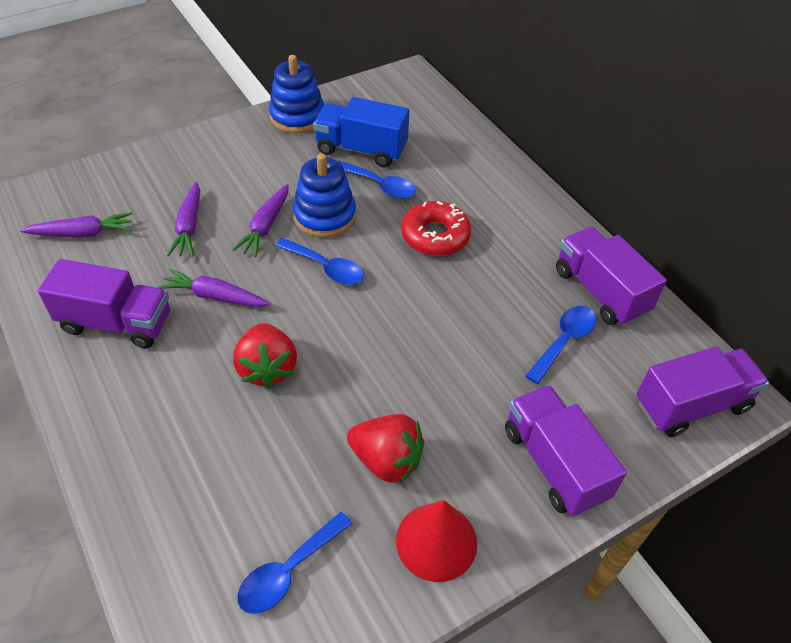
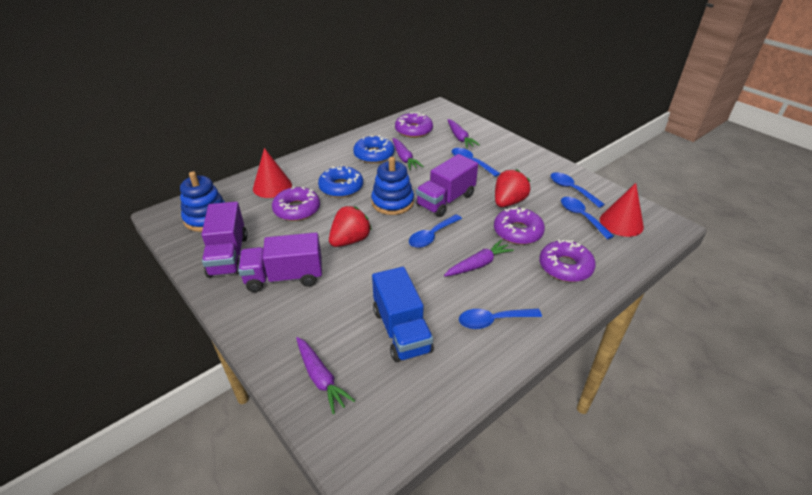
blue donut: none = 0 -> [318,165,363,198] [353,135,394,163] = 2
blue spoon: [237,512,352,614] [275,238,364,285] [338,161,415,199] [525,306,596,384] = 4 -> [409,214,462,248] [452,148,500,177] [459,309,542,329] [550,172,605,208] [561,197,614,239] = 5
purple donut: none = 0 -> [272,187,320,221] [395,112,433,138] [494,206,545,245] [539,239,596,282] = 4
purple truck: [38,259,170,348] [505,385,627,516] [556,227,667,326] [636,347,769,437] = 4 -> [202,202,247,278] [238,232,322,292] [416,154,478,217] = 3
red cone: [396,500,477,582] = 1 -> [253,148,292,198] [600,183,644,237] = 2
red donut: [401,201,471,256] = 1 -> none = 0

